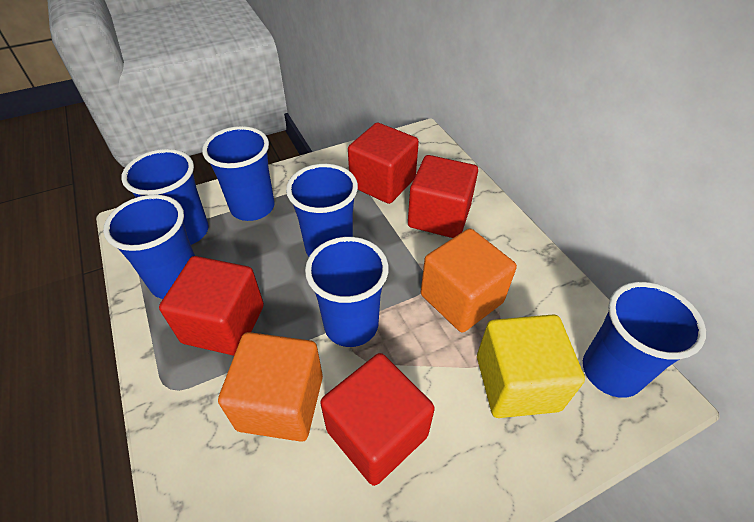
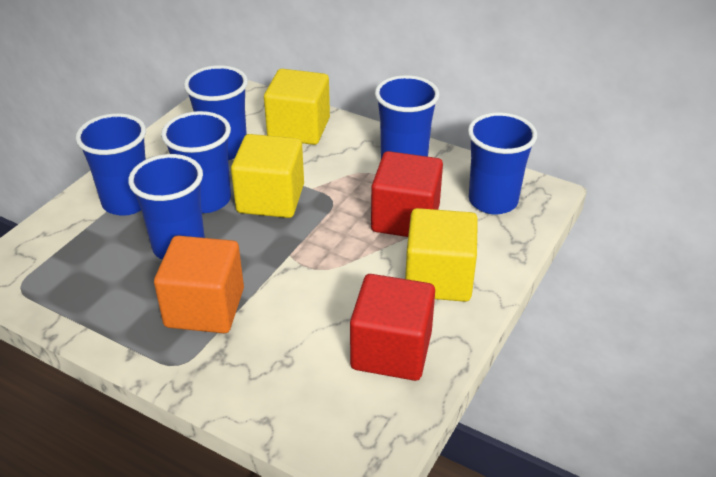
orange cube: [218,332,323,442] [421,229,517,332] = 2 -> [154,236,244,333] = 1
red cube: [159,256,264,356] [320,353,435,486] [348,123,419,204] [408,155,478,238] = 4 -> [350,274,435,381] [371,151,443,237] = 2
yellow cube: [477,315,585,418] = 1 -> [231,134,304,218] [264,69,330,145] [405,208,478,302] = 3

